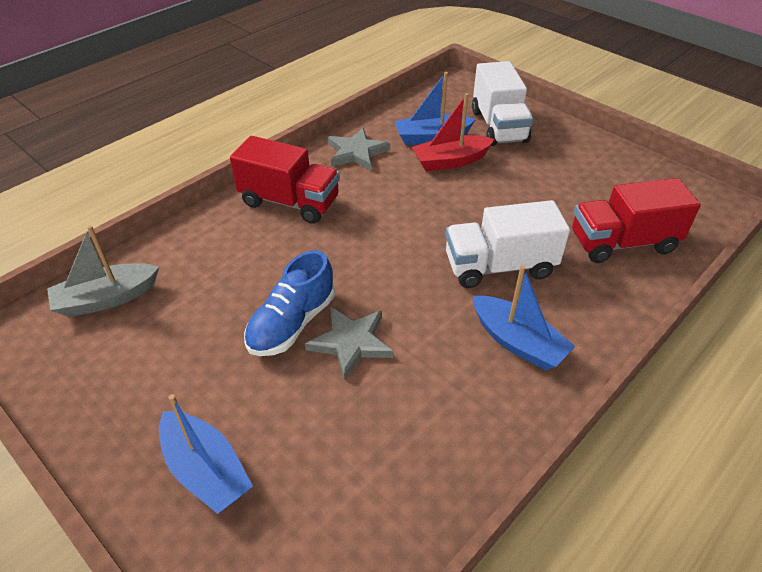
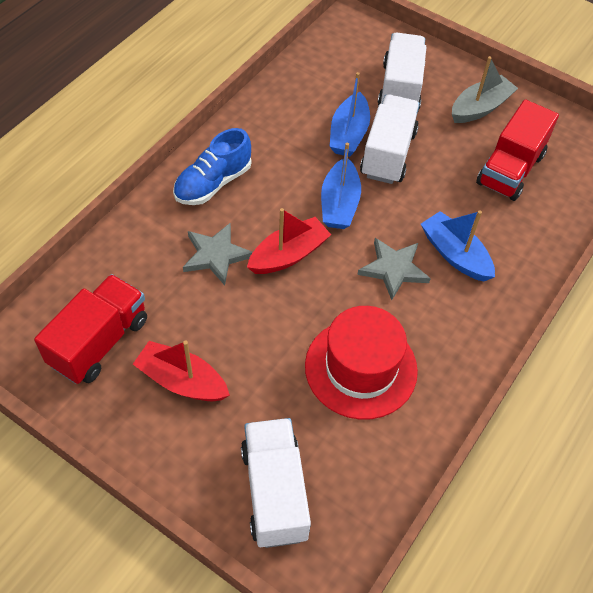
red boat: [412,93,494,171] = 1 -> [133,340,230,401] [247,208,331,274] = 2
red hat: none = 0 -> [305,306,418,420] = 1
white truck: [445,200,570,288] [472,61,533,146] = 2 -> [241,418,311,548] [360,94,420,184] [377,33,426,111] = 3

